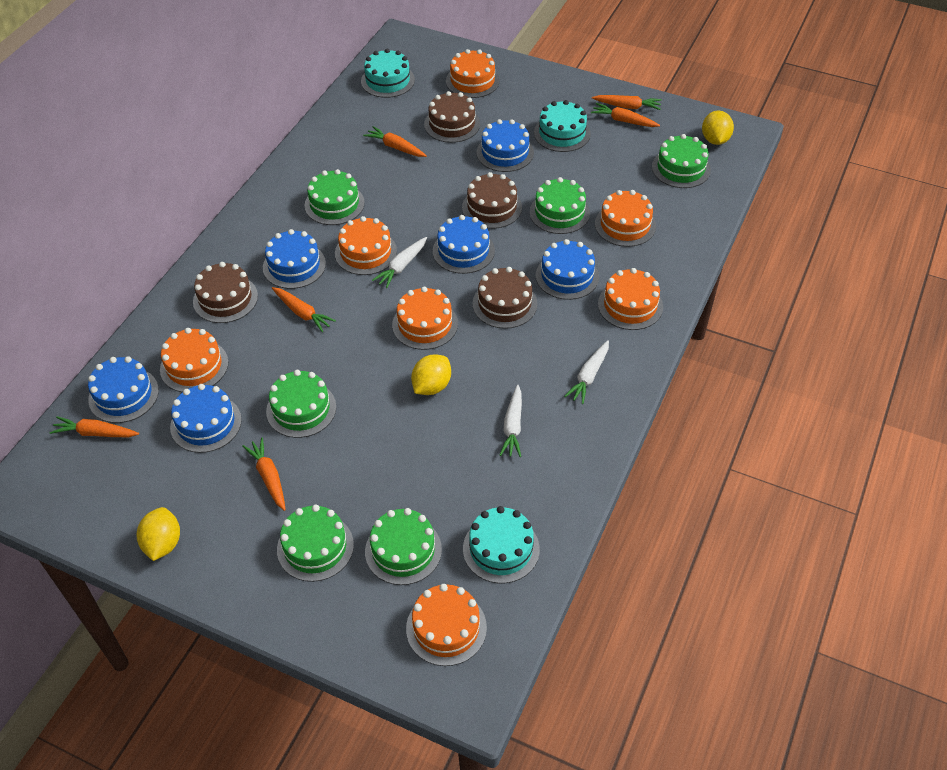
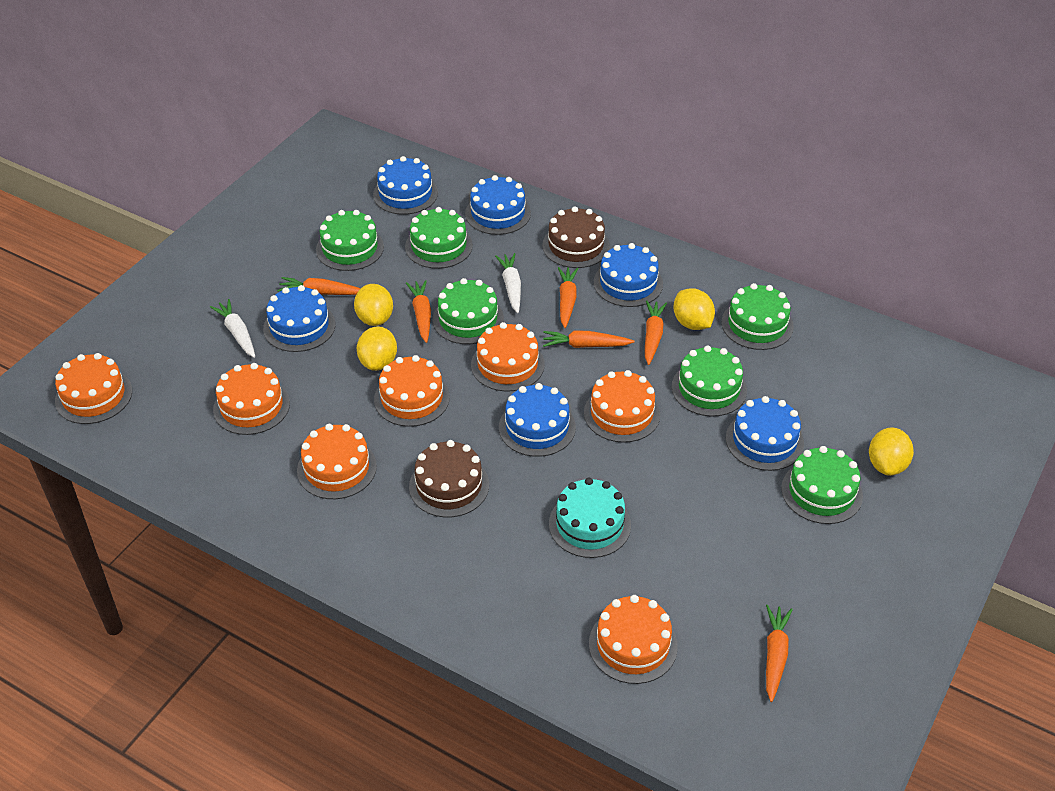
brown cake: [193,262,258,323] [424,91,480,143] [462,172,522,229] [472,267,537,329] = 4 -> [409,440,489,517] [542,206,610,268] = 2
turquoise cake: [361,49,415,98] [463,506,540,583] [534,100,591,152] = 3 -> [549,478,631,558] = 1
white carrot: [372,237,427,288] [500,385,522,457] [564,340,609,404] = 3 -> [210,299,255,358] [495,253,521,313] = 2
yellow lemon: [137,507,180,561] [411,354,451,395] [702,110,734,145] = 3 -> [354,284,393,326] [357,326,397,371] [673,288,715,330] [869,427,914,476] = 4

